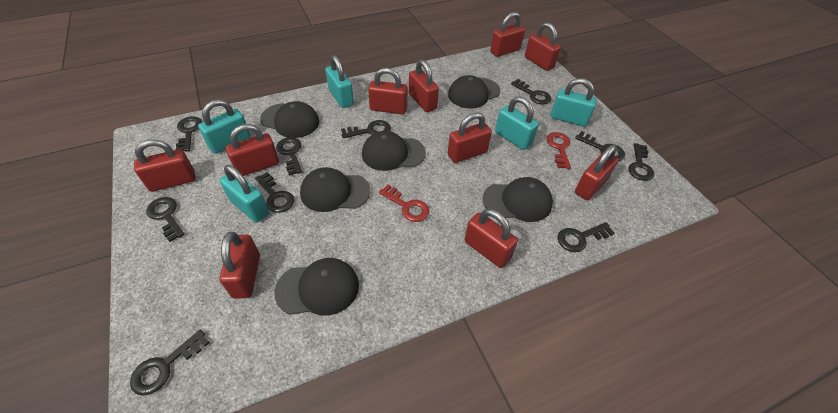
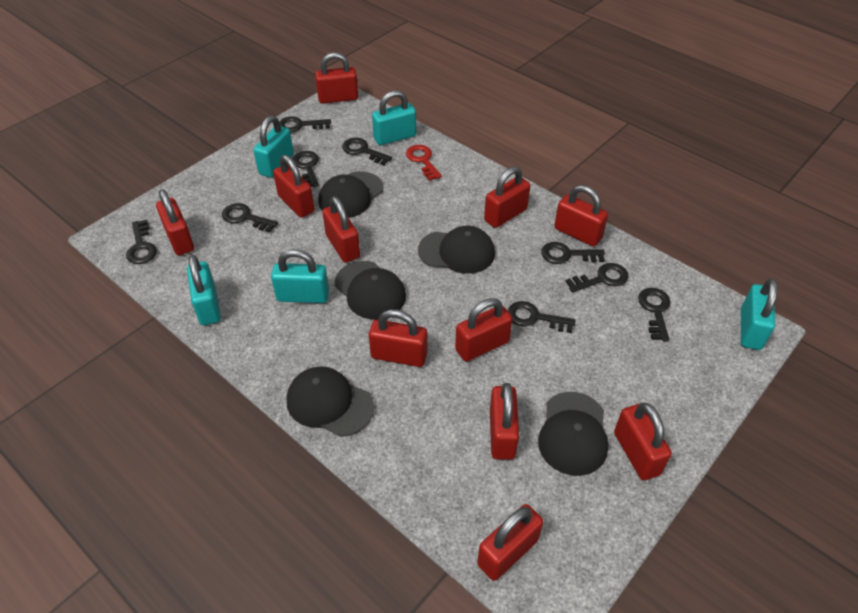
black cap: [260,101,319,138] [274,258,359,315] [300,167,370,212] [362,131,426,171] [448,75,500,109] [483,177,553,222] = 6 -> [287,366,374,437] [318,171,384,218] [335,261,406,320] [418,226,495,274] [538,392,608,476] = 5
black key: [130,329,210,396] [146,197,185,242] [176,116,202,152] [255,172,294,213] [276,137,303,176] [341,120,391,138] [511,79,551,105] [557,222,615,252] [575,131,625,161] [628,143,654,181] = 10 -> [126,219,157,264] [222,203,278,232] [279,116,331,133] [293,151,319,187] [342,138,392,165] [507,301,575,333] [541,242,605,264] [565,263,629,293] [638,288,671,341] = 9
red key: [379,184,429,222] [546,132,571,169] = 2 -> [406,145,442,181] = 1
red padlock: [134,139,196,192] [219,232,260,299] [226,124,279,176] [368,68,408,114] [409,59,439,112] [448,112,492,163] [465,209,518,268] [490,12,525,57] [525,22,561,71] [575,145,619,200] = 10 -> [156,189,194,255] [273,155,315,218] [315,52,358,104] [322,196,360,263] [369,309,427,367] [455,298,512,361] [477,504,543,581] [484,166,530,228] [490,383,519,460] [554,185,608,246] [614,403,672,480] = 11

